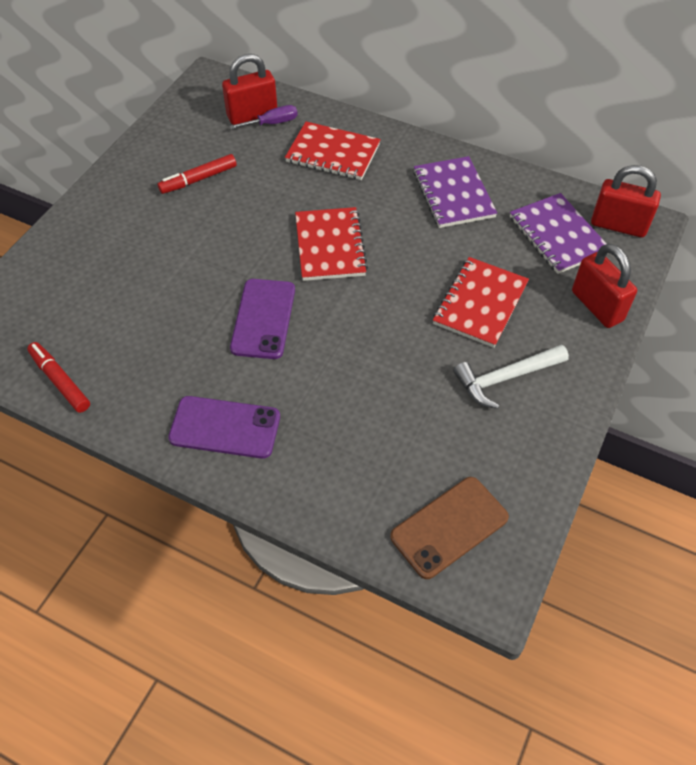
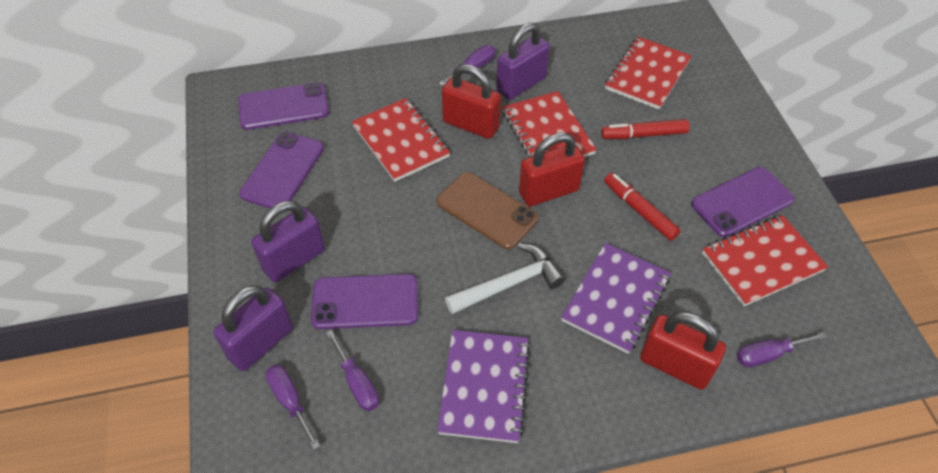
purple padlock: none = 0 -> [213,285,293,371] [251,201,325,282] [496,22,550,100] = 3
purple phone: [168,396,280,459] [230,279,295,359] = 2 -> [238,82,329,130] [239,132,324,208] [311,274,418,329] [691,167,794,237] = 4
purple screwdriver: [229,105,298,129] = 1 -> [265,365,320,450] [326,330,379,411] [439,45,495,86] [737,332,827,367] = 4
red notebook: [285,122,381,180] [295,207,368,281] [433,257,529,348] = 3 -> [352,98,450,182] [503,91,597,157] [605,37,691,110] [702,215,828,306] = 4

